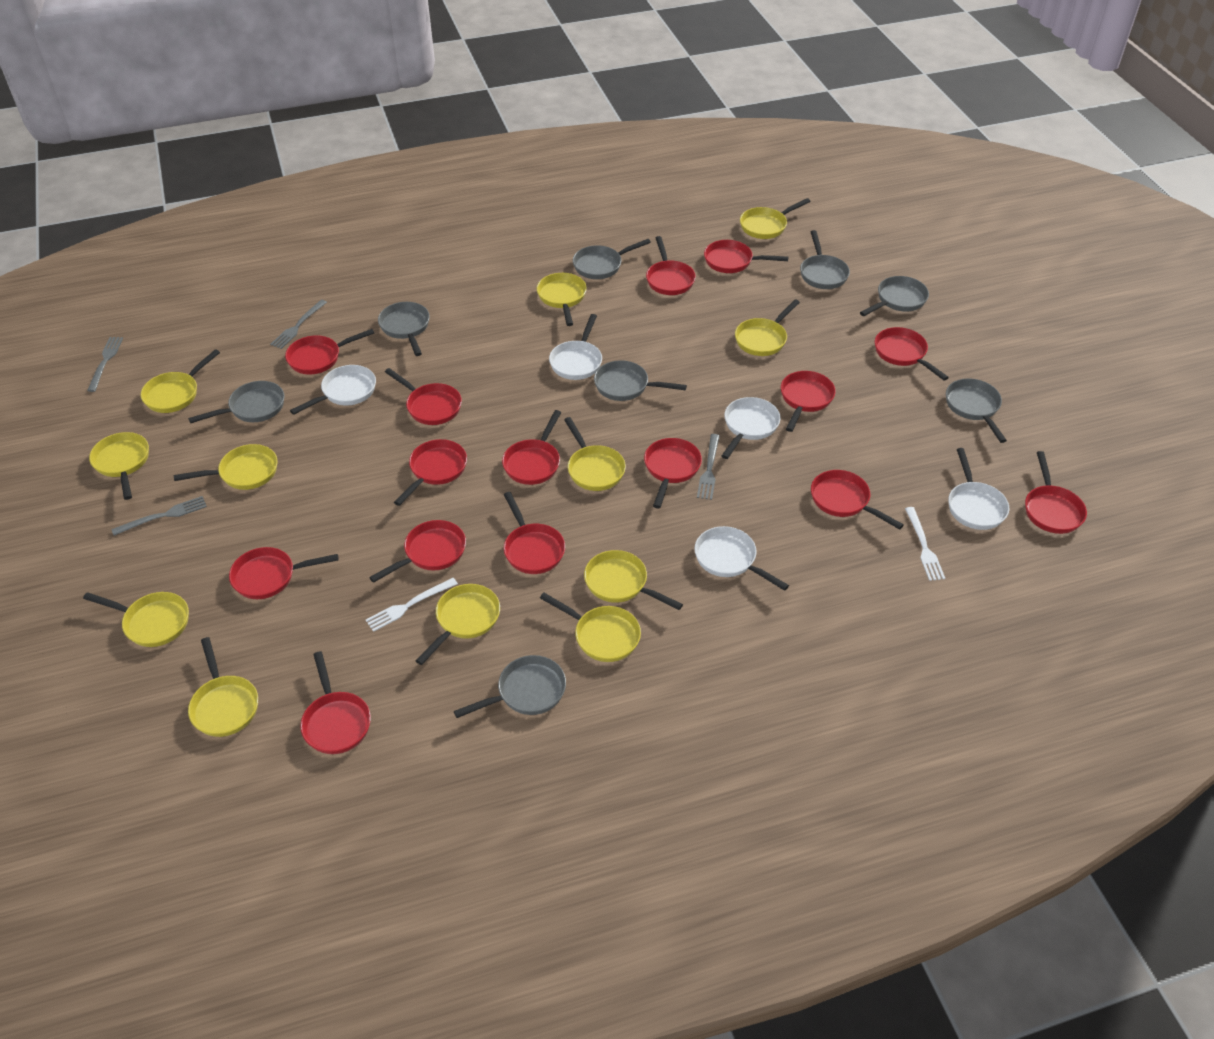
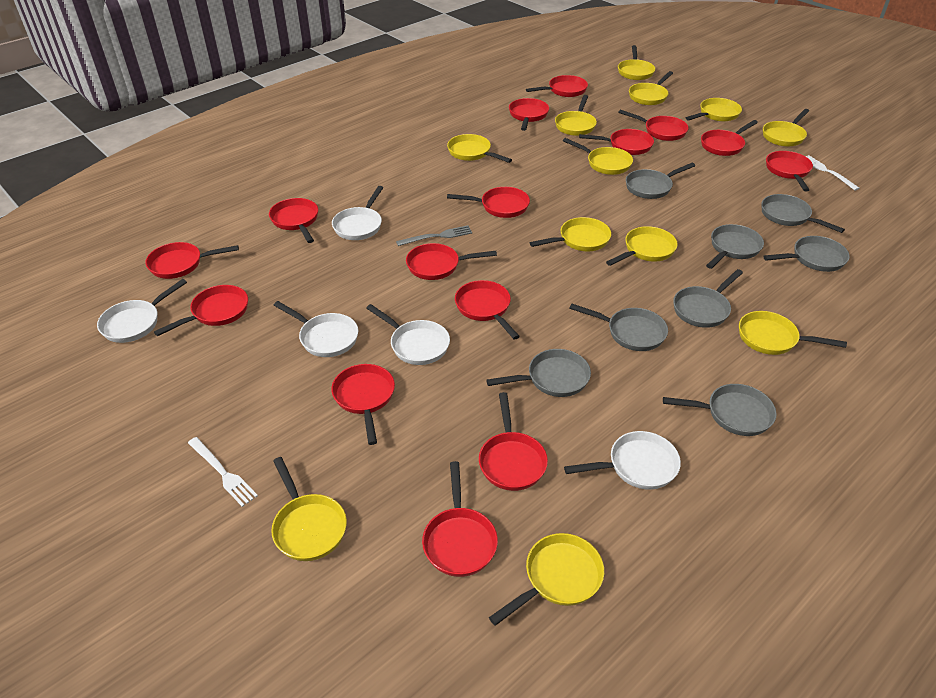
grey fork: [87,337,123,392] [111,496,207,536] [270,300,327,349] [697,434,720,500] = 4 -> [396,225,473,246] = 1

